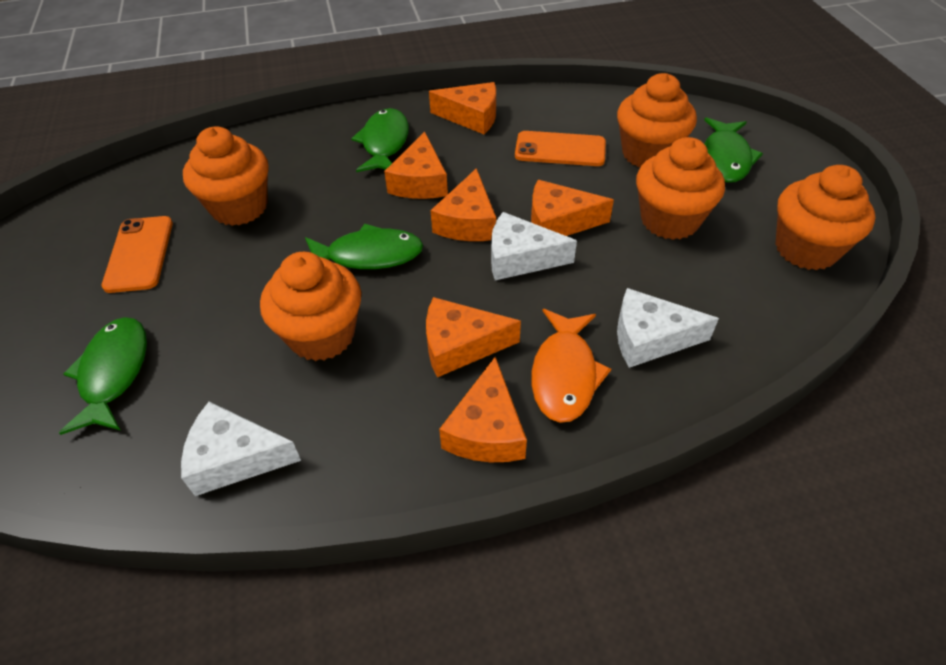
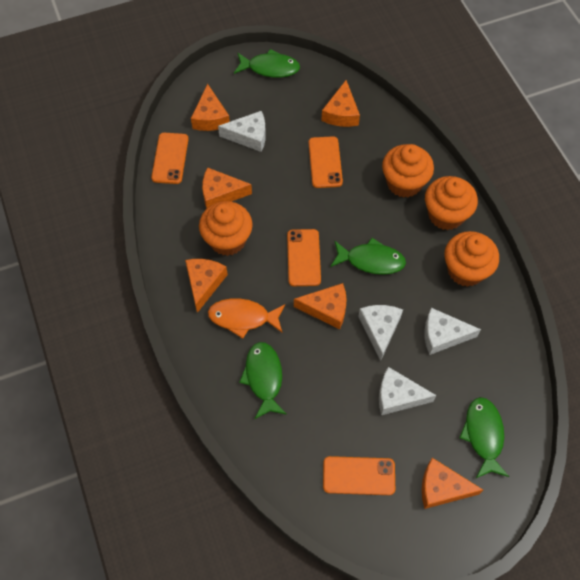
orange cupcake: [183,126,268,226] [260,252,361,361] [617,73,697,167] [636,137,725,240] [775,165,875,270] = 5 -> [199,201,253,256] [382,144,434,198] [425,176,478,230] [445,231,499,287] = 4
orange phone: [102,216,173,293] [515,131,606,166] = 2 -> [151,133,189,184] [287,229,321,286] [309,136,343,188] [323,456,395,495] = 4
white cheese: [181,402,301,496] [491,212,577,280] [617,288,719,368] = 3 -> [218,111,266,152] [358,305,403,361] [379,367,437,415] [424,308,481,355] = 4

